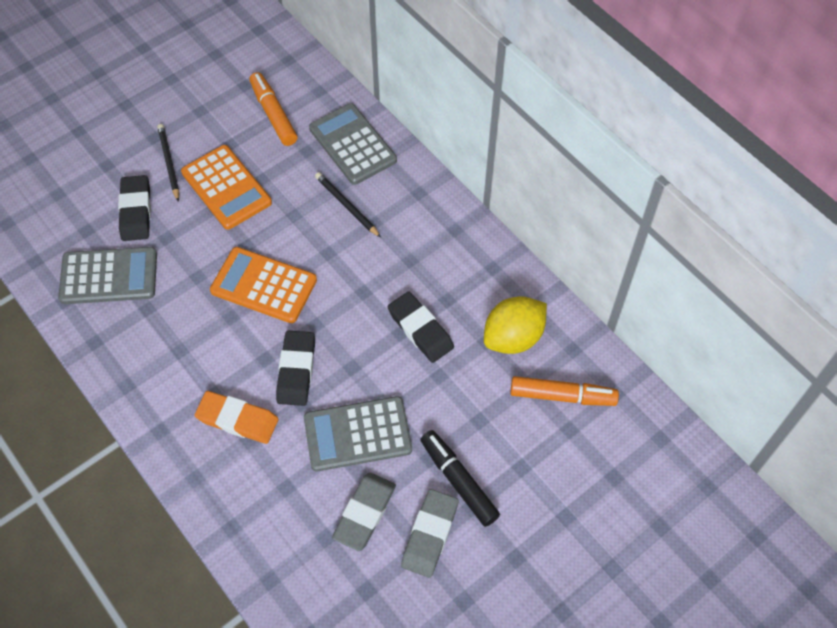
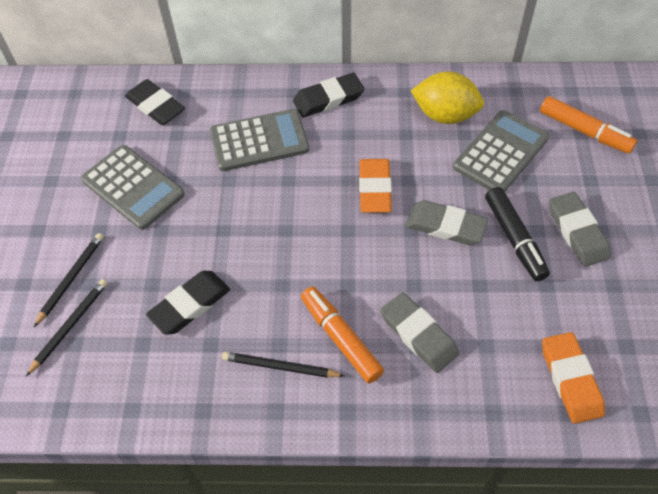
black pencil: [157,124,179,202] [315,172,381,238] = 2 -> [26,279,108,376] [34,233,104,327] [222,352,345,378] = 3
grey eraser: [332,472,396,551] [401,489,458,578] = 2 -> [380,292,460,373] [405,200,488,245] [549,192,611,267] = 3
orange calculator: [181,145,272,230] [210,247,317,323] = 2 -> none = 0
orange eraser: [195,391,278,444] = 1 -> [359,159,392,213] [542,332,605,424] = 2

